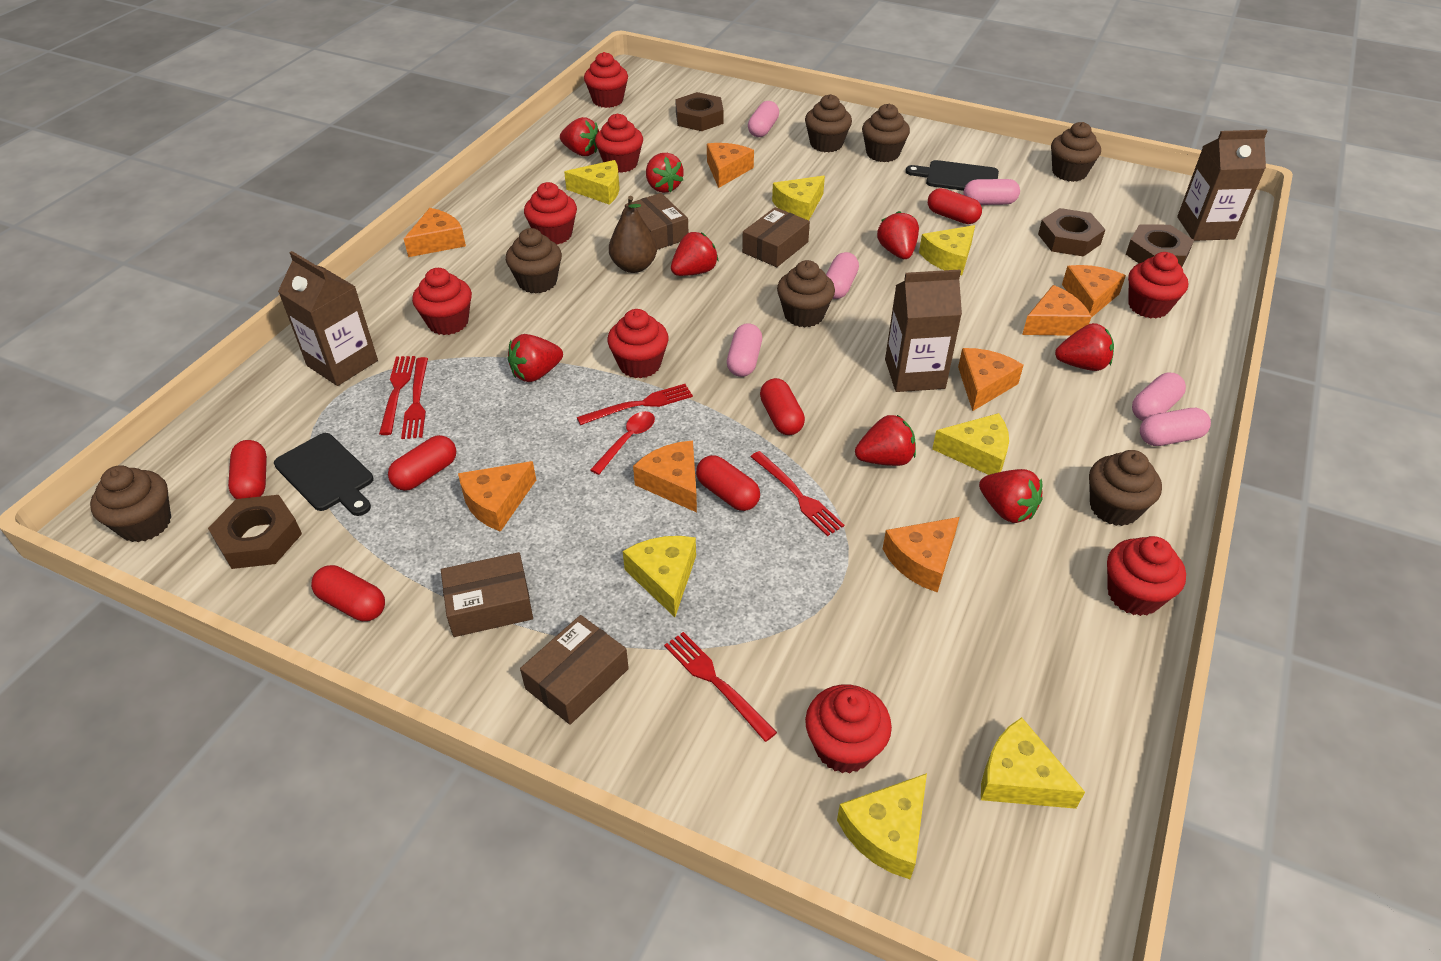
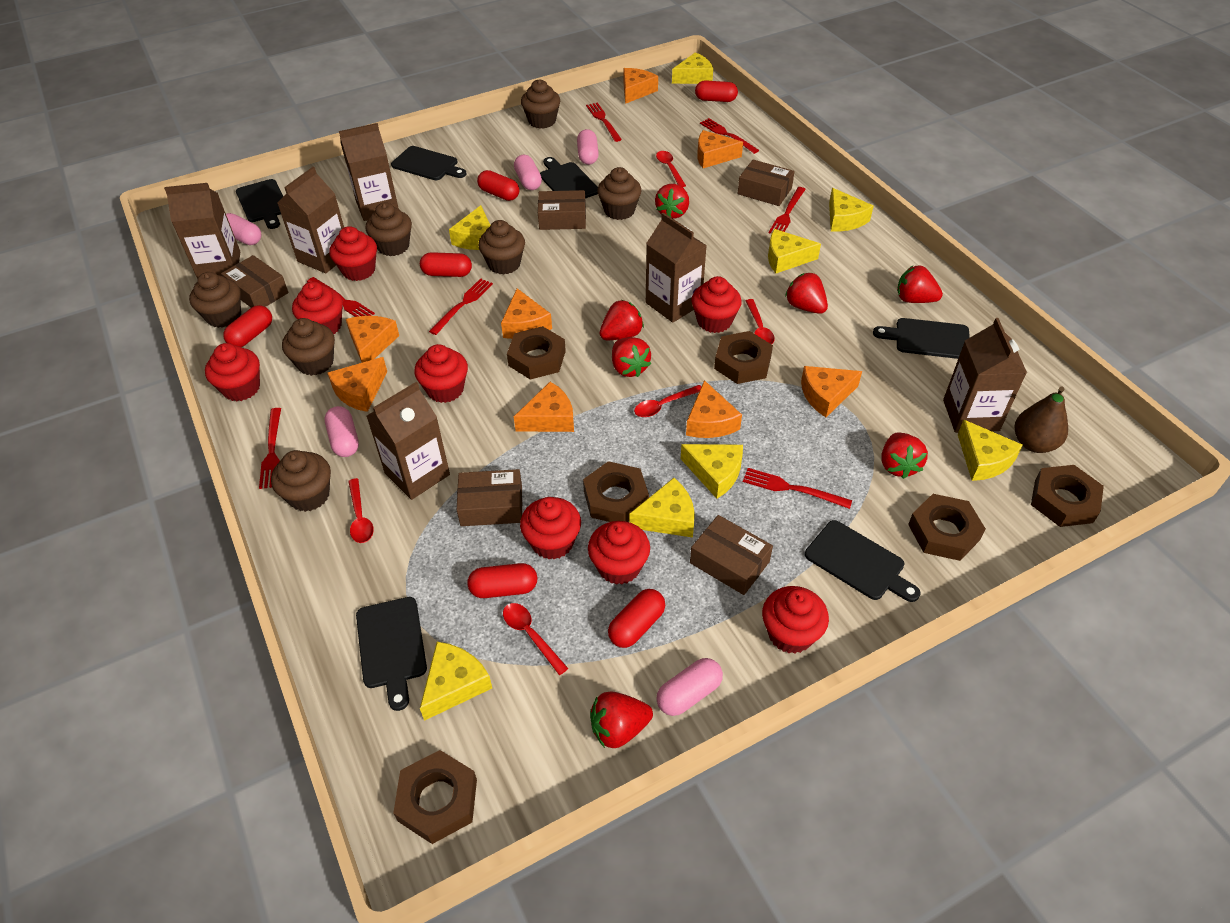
black cutting board: [274,433,373,516] [906,160,999,191] = 2 -> [236,179,283,229] [356,597,427,711] [391,146,466,180] [540,157,598,198] [805,520,921,602] [873,318,970,359] = 6
brown box: [441,552,533,637] [520,615,629,725] [625,193,688,250] [742,207,810,267] = 4 -> [221,255,289,308] [457,469,522,526] [538,190,586,230] [690,515,773,595] [738,160,795,206] = 5
brown carton: [278,251,378,386] [885,270,962,392] [1177,130,1267,241] = 3 -> [164,183,240,279] [278,167,344,273] [339,123,399,221] [367,382,450,500] [646,213,707,323] [943,318,1027,433] = 6
brown nut: [208,495,302,569] [675,92,723,131] [1038,208,1106,257] [1126,224,1194,267] = 4 -> [393,750,477,844] [507,326,566,380] [583,461,649,522] [714,331,773,384] [908,494,986,561] [1031,465,1104,527] = 6
pink capsule: [727,323,762,377] [748,101,779,137] [826,252,859,299] [963,179,1020,205] [1132,373,1186,421] [1140,408,1211,446] = 6 -> [226,213,261,245] [325,406,359,457] [514,155,542,190] [577,129,599,165] [656,658,723,716] = 5
red fork: [379,356,415,435] [401,357,428,439] [577,384,693,425] [664,632,777,742] [751,451,844,536] = 5 -> [259,408,281,489] [307,277,375,317] [429,278,493,335] [586,102,622,142] [700,118,759,154] [743,468,852,509] [769,187,806,234] = 7
red spoon: [590,411,655,475] = 1 -> [348,478,374,543] [503,603,569,675] [634,385,701,417] [656,151,686,187] [746,299,775,344] = 5
red strawberry: [508,334,563,382] [560,117,599,156] [646,153,683,193] [671,232,719,276] [855,415,916,466] [877,211,919,259] [979,469,1043,523] [1055,323,1114,371] = 8 -> [590,691,653,748] [599,300,644,340] [612,337,651,377] [655,184,689,219] [785,273,828,314] [882,432,928,479] [897,265,943,303] = 7
yellow cheese: [564,160,620,205] [623,536,696,617] [772,176,825,220] [837,773,927,879] [919,225,975,275] [932,413,1009,475] [981,717,1085,809] = 7 -> [420,642,492,721] [449,205,490,250] [629,478,695,538] [672,52,713,84] [681,444,743,499] [768,229,821,273] [829,188,874,232] [958,420,1023,481] = 8

